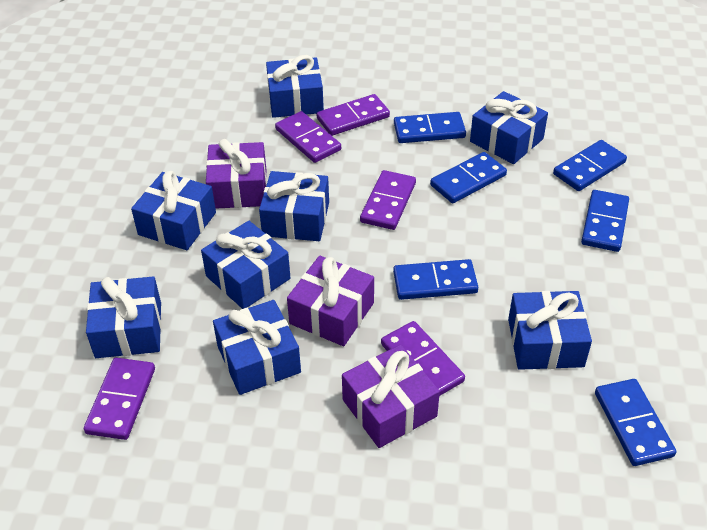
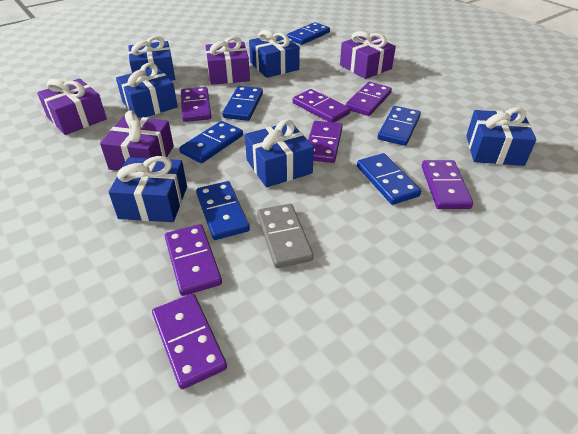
blue gift: [86,276,161,358] [131,171,216,250] [201,221,290,309] [213,300,301,395] [259,171,329,241] [266,55,324,118] [470,91,548,164] [508,291,592,370] = 8 -> [109,156,187,222] [116,63,178,118] [128,36,175,81] [245,119,314,187] [249,30,300,78] [466,107,536,166] = 6
grey domino: none = 0 -> [257,204,314,268] = 1
purple domino: [84,358,155,440] [275,111,341,163] [317,94,390,136] [360,170,416,230] [381,321,465,396] = 5 -> [152,294,227,389] [165,224,222,296] [181,87,211,122] [293,89,351,123] [308,121,343,163] [346,82,392,116] [422,160,473,209] = 7
purple gift: [206,139,267,209] [287,256,374,346] [342,344,440,448] = 3 -> [37,78,107,135] [100,110,174,171] [205,36,250,85] [340,31,396,79] = 4

